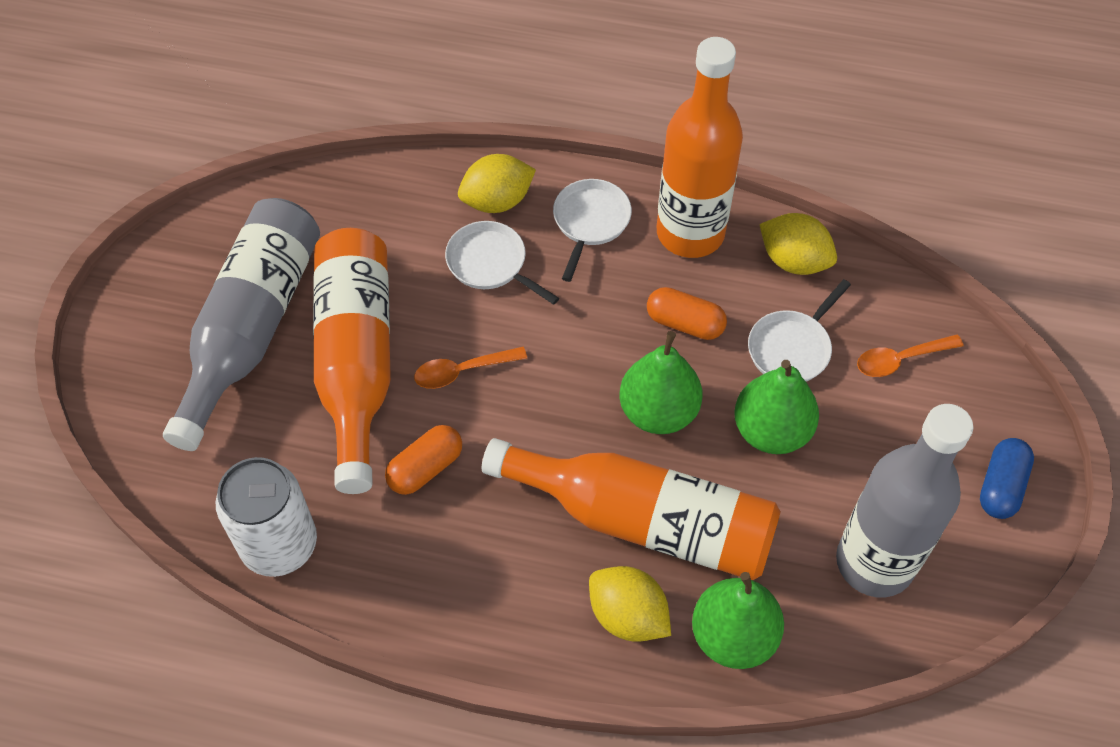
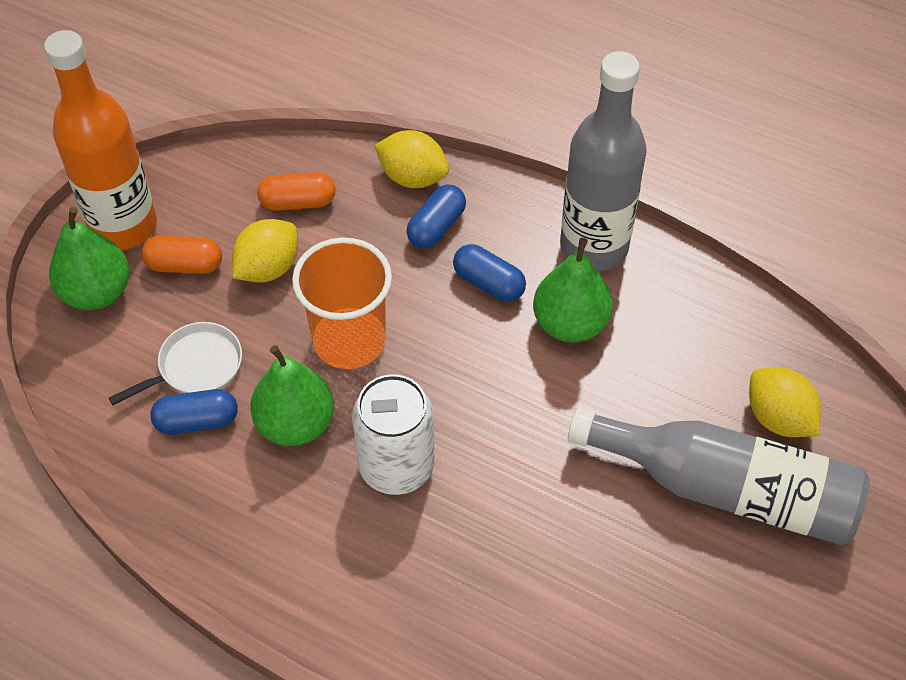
blue capsule: [980,438,1034,519] = 1 -> [150,389,238,434] [406,184,466,249] [453,244,526,302] = 3
orange bottle: [313,228,391,494] [482,438,781,580] [657,37,743,258] = 3 -> [44,30,157,250] = 1
orange cup: none = 0 -> [292,237,392,369] = 1
orange spoon: [414,347,527,389] [857,334,964,377] = 2 -> none = 0
white pan: [445,221,559,305] [553,179,632,282] [748,279,851,382] = 3 -> [109,322,242,405] = 1

